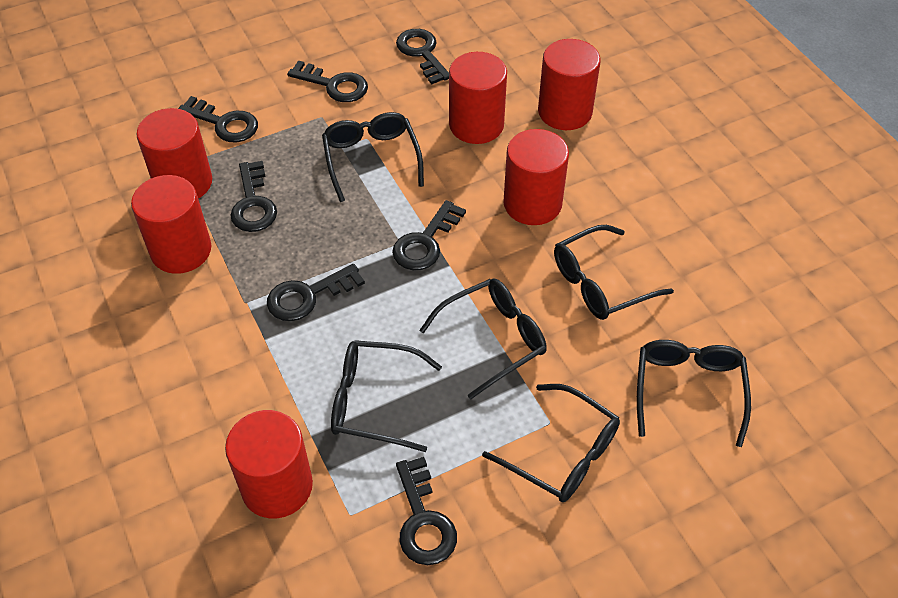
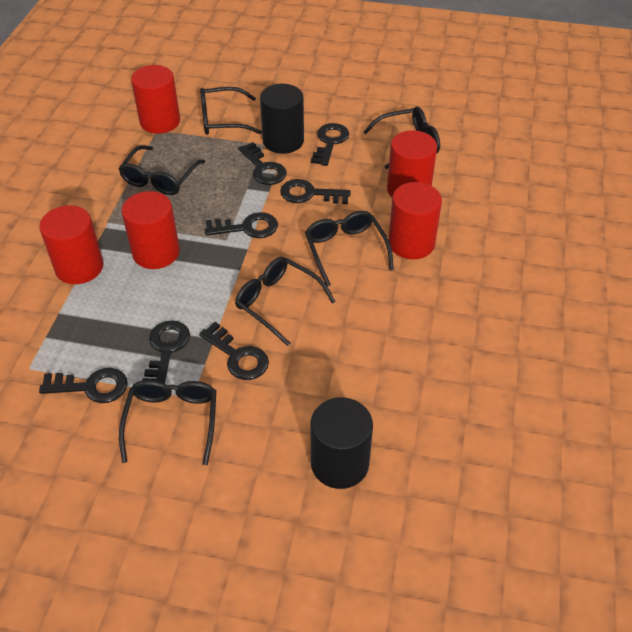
black cylinder: none = 0 -> [260,84,304,154] [310,397,373,489] = 2
red cylinder: [131,175,211,274] [136,108,212,199] [225,410,313,518] [449,52,507,144] [503,129,569,225] [538,39,601,130] = 6 -> [39,205,104,284] [122,191,180,269] [131,65,180,134] [387,130,437,197] [388,182,442,259] = 5

